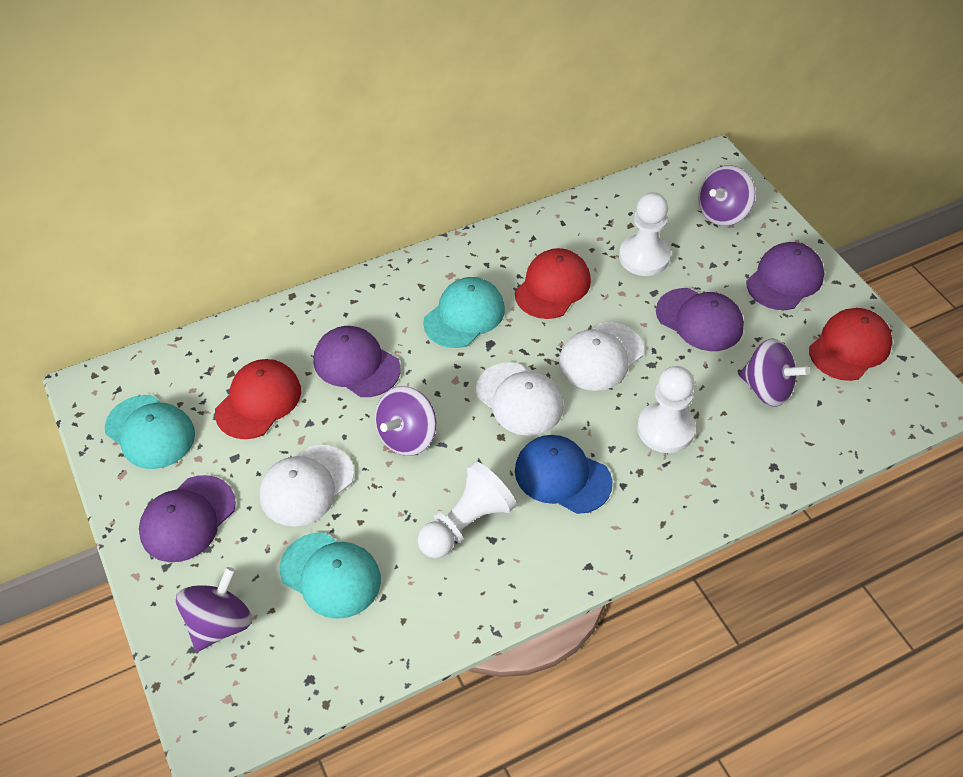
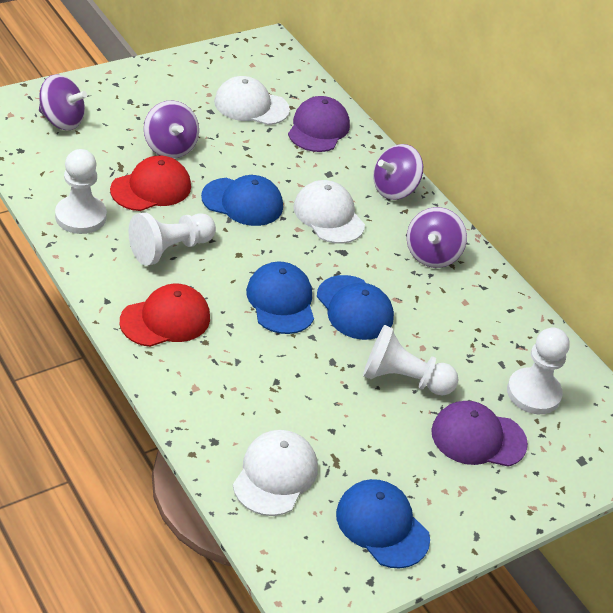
blue cap: [515,435,612,514] = 1 -> [201,175,283,226] [246,262,314,334] [317,275,394,340] [336,479,430,568] = 4
purple cap: [139,475,236,562] [313,326,401,397] [656,288,744,351] [746,242,824,310] = 4 -> [288,96,350,152] [431,401,528,467] = 2
red cap: [215,359,301,439] [515,248,591,319] [809,308,893,381] = 3 -> [110,156,191,211] [120,283,210,347] = 2
turquoise cap: [105,395,195,469] [280,532,381,619] [423,277,505,348] = 3 -> none = 0
white pawn: [417,461,517,558] [619,192,671,276] [637,366,696,453] = 3 -> [55,149,107,234] [129,213,216,266] [363,325,458,396] [507,327,570,414] = 4

